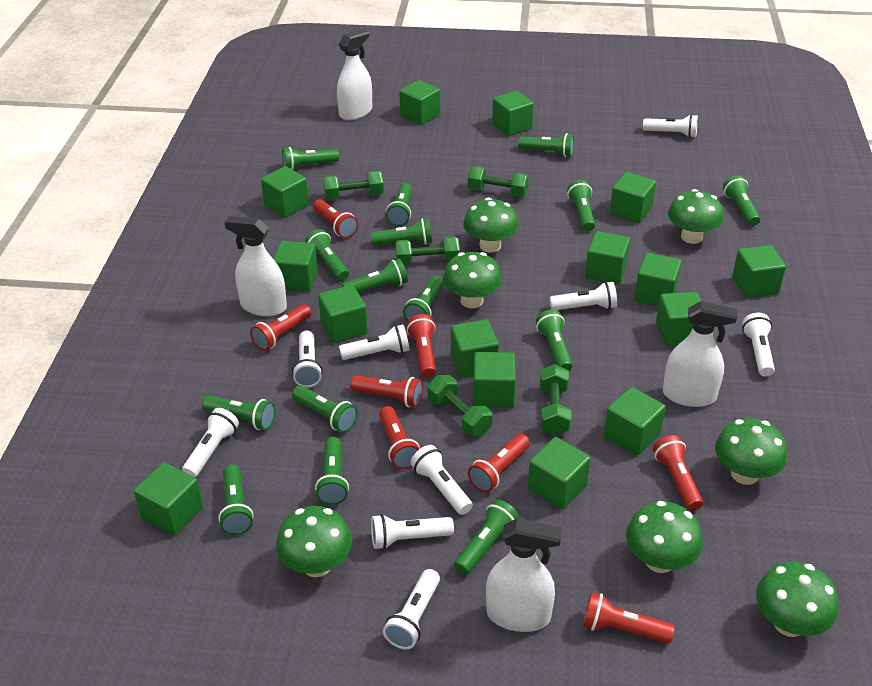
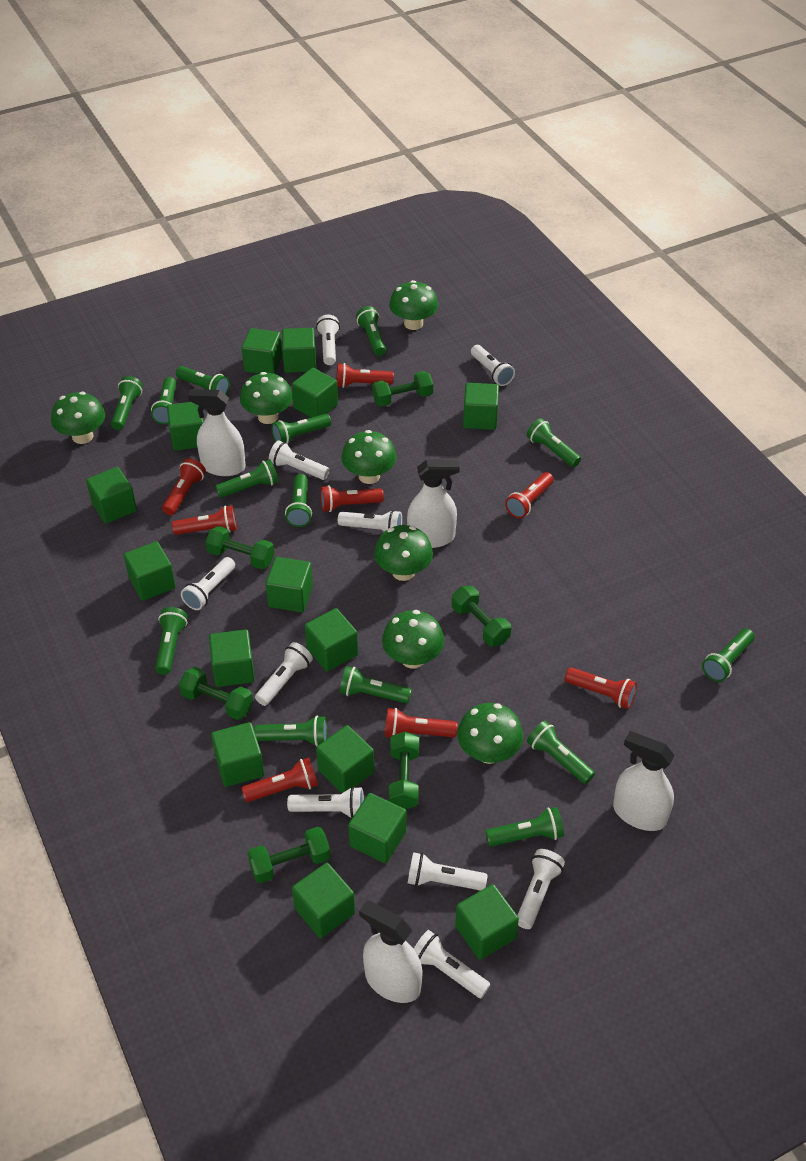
green dumbbell: [323,171,384,200] [395,236,460,266] [428,375,493,437] [468,166,529,197] [540,364,572,435] = 5 -> [179,667,253,720] [206,526,274,569] [248,827,331,883] [372,371,433,406] [389,732,419,809] [452,586,511,646] = 6
green flashlight: [202,396,276,430] [218,465,254,535] [282,147,339,170] [292,385,358,433] [305,229,349,281] [315,437,349,505] [342,259,408,293] [371,219,432,246] [386,183,412,226] [403,276,444,321] [454,500,520,575] [518,133,574,157] [536,310,573,371] [567,180,595,231] [723,175,760,226] = 15 -> [111,376,143,430] [151,377,177,424] [155,607,188,675] [176,366,230,395] [215,459,279,498] [254,716,328,746] [271,414,331,444] [285,474,312,527] [340,666,412,703] [356,306,386,356] [485,807,564,846] [527,418,581,467] [527,721,595,784] [702,629,755,682] = 14
white flashlight: [182,408,239,477] [292,331,323,387] [339,324,409,360] [371,514,454,550] [383,569,440,649] [410,445,473,515] [550,282,617,310] [643,114,698,138] [742,313,775,377] = 9 -> [181,557,235,610] [255,642,313,706] [269,440,330,480] [287,786,364,818] [316,315,340,365] [338,510,402,532] [408,852,488,891] [414,930,491,998] [471,345,515,386] [517,849,565,929] = 10

